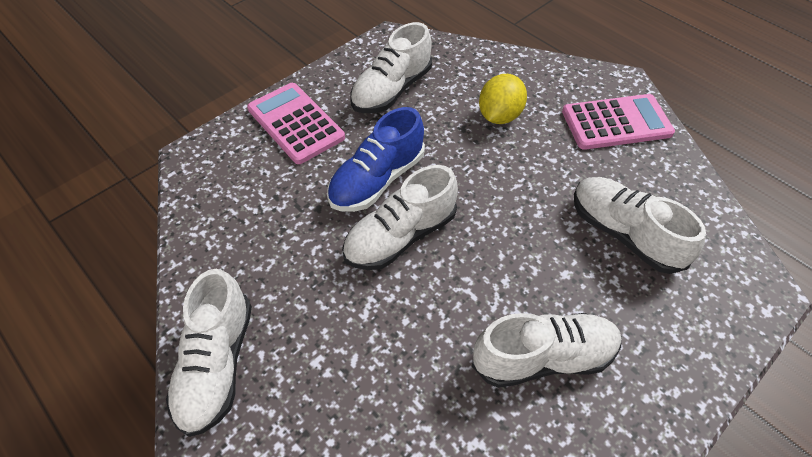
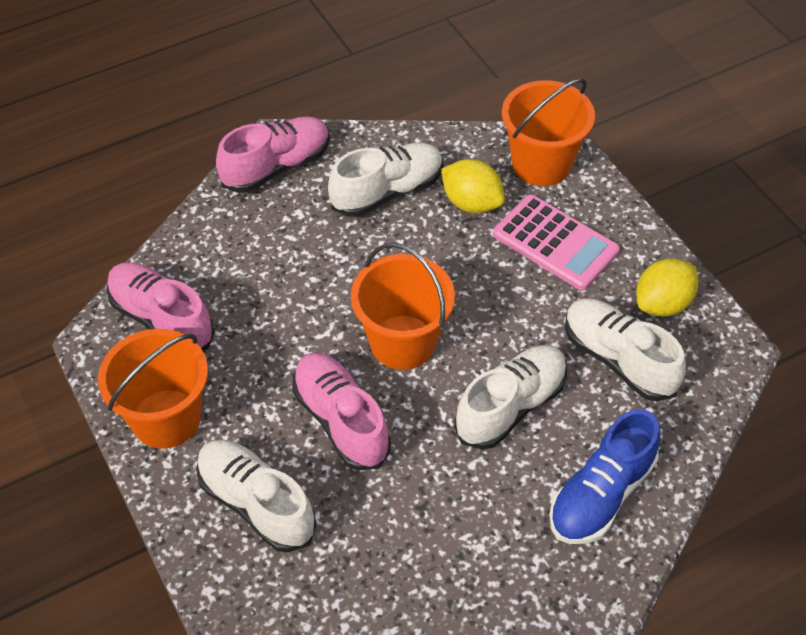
orange bucket: none = 0 -> [98,329,208,449] [351,243,455,370] [502,79,595,186] = 3
pink calculator: [247,83,345,164] [562,94,675,150] = 2 -> [493,194,620,290] = 1
pink shoe: none = 0 -> [106,262,215,351] [216,116,330,193] [292,353,391,470] = 3
white shoe: [166,269,252,437] [342,165,458,270] [350,22,432,113] [472,313,622,388] [574,177,706,274] = 5 -> [196,439,316,552] [328,143,443,217] [454,345,567,449] [565,299,686,401] = 4
yellow lemon: [479,74,527,124] = 1 -> [441,159,505,213] [636,259,698,317] = 2

